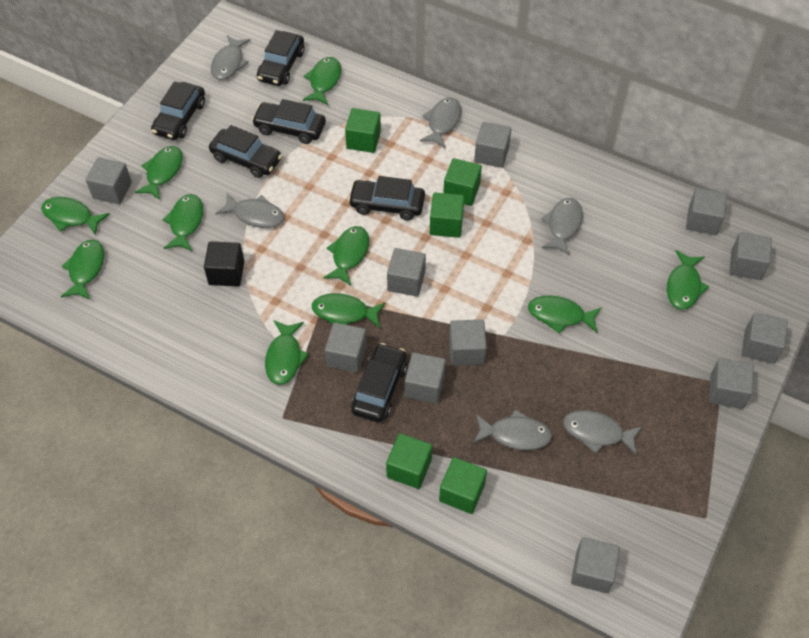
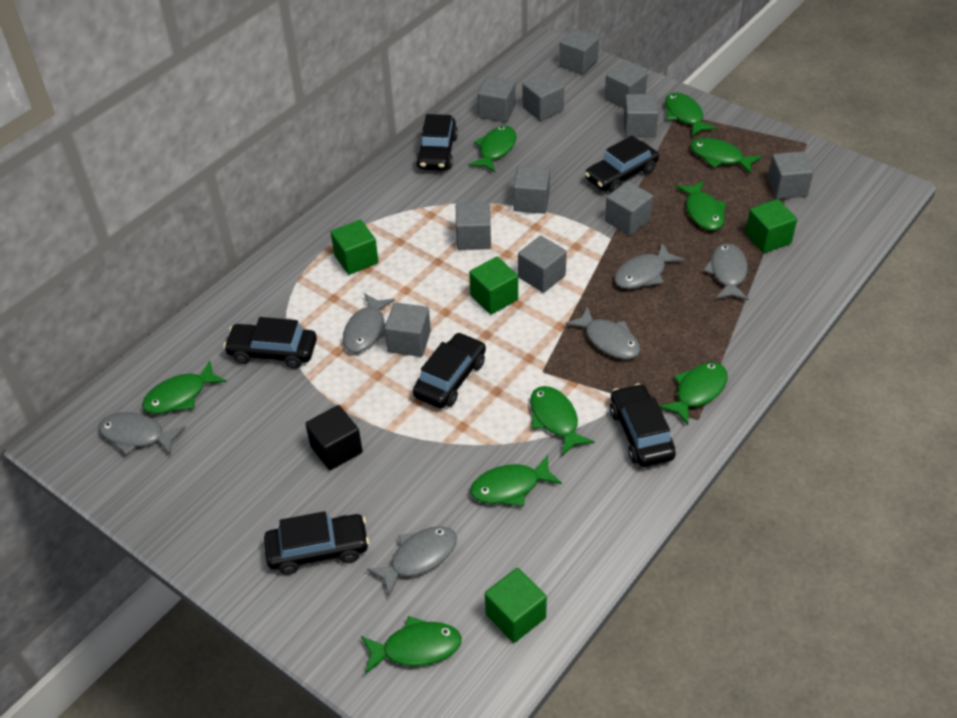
green cube: [345,108,381,153] [386,433,432,489] [430,193,464,238] [439,457,487,514] [443,158,482,206] = 5 -> [331,220,378,275] [469,257,518,315] [485,568,547,643] [745,199,797,253] = 4
green fish: [41,197,110,235] [61,240,104,300] [135,146,183,200] [162,194,203,251] [265,320,309,385] [303,57,341,105] [312,293,385,328] [323,226,369,286] [528,295,602,334] [667,250,709,310] = 10 -> [142,360,227,414] [361,616,462,675] [468,126,517,172] [470,455,562,506] [530,386,594,456] [659,362,728,425] [665,92,717,136] [676,180,726,230] [690,138,762,174] = 9

